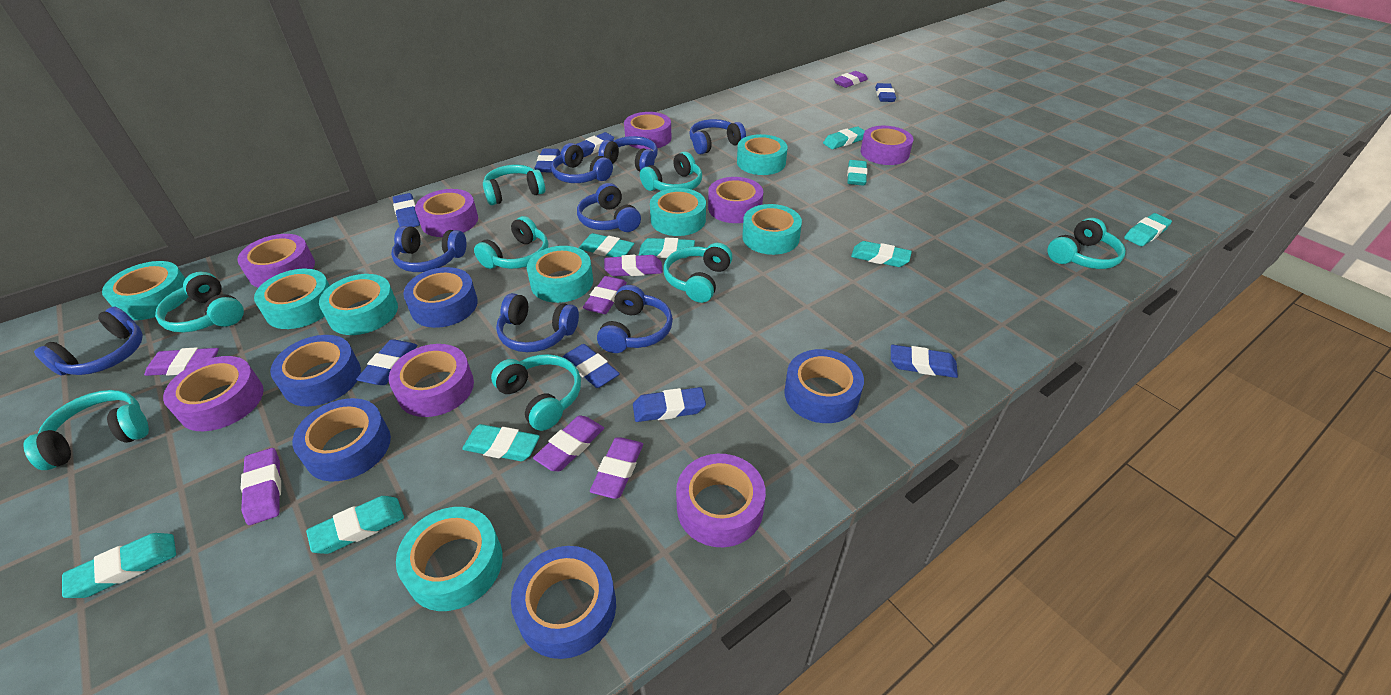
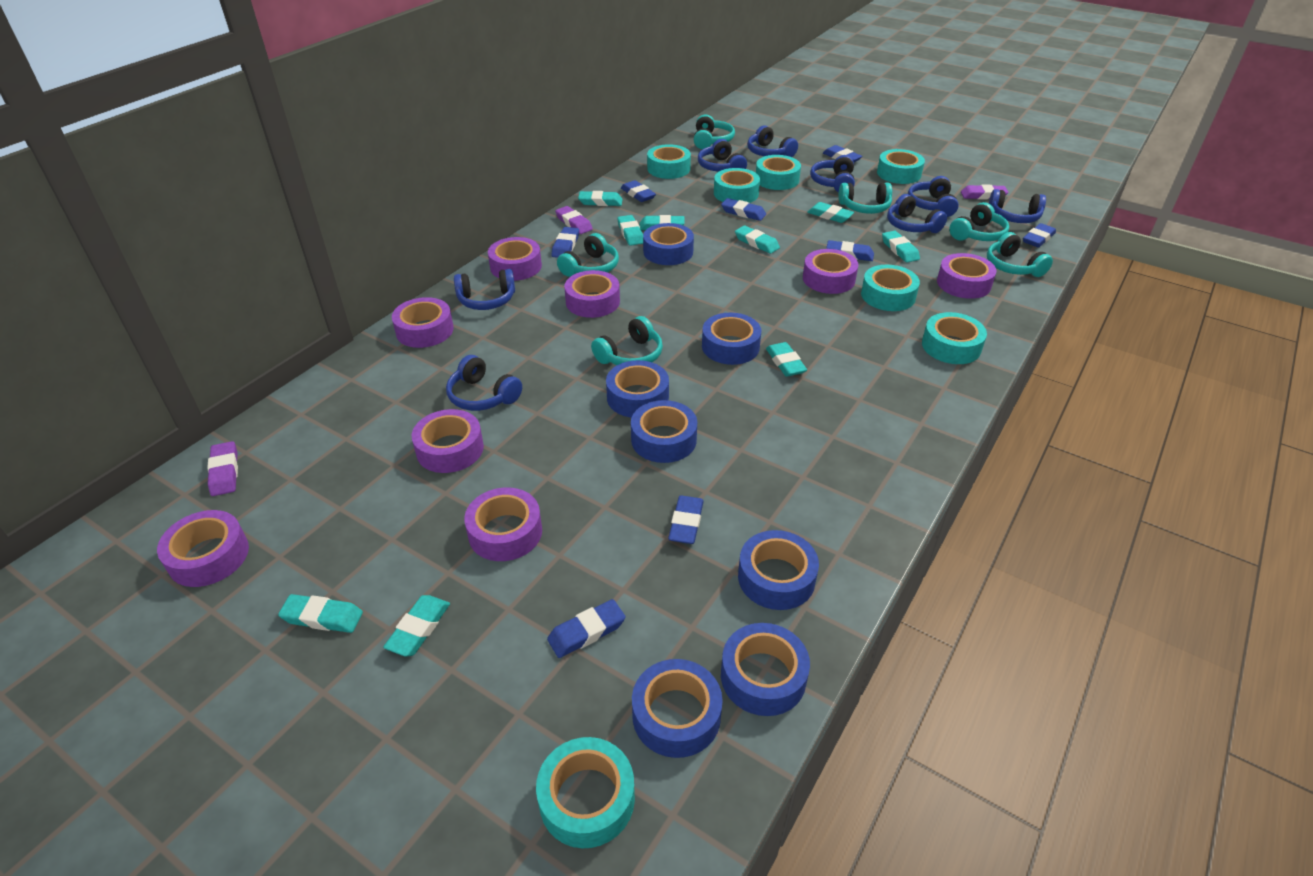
blue tape: [270,335,361,406] [292,398,391,481] [403,267,478,328] [511,546,616,659] [784,349,864,423] = 5 -> [606,360,669,418] [631,400,697,463] [632,659,723,758] [643,223,694,265] [702,313,761,365] [721,623,810,716] [738,530,819,610] = 7
purple eraser: [144,347,219,376] [241,448,281,525] [533,415,604,471] [583,276,627,314] [590,437,643,499] [604,255,663,277] [834,71,868,88] = 7 -> [207,441,238,496] [555,206,593,234] [961,185,1008,199] = 3
turquoise headphones: [23,390,149,470] [155,272,244,333] [474,216,548,269] [483,165,545,205] [491,354,581,431] [640,151,702,191] [664,243,732,303] [1048,218,1126,269] = 8 -> [557,233,619,277] [591,316,663,365] [694,114,735,149] [838,183,892,214] [949,202,1009,241] [987,232,1053,277] = 6
turquoise tape: [102,261,187,320] [254,269,330,329] [319,274,398,335] [396,507,503,611] [527,246,593,303] [650,188,706,236] [737,134,787,175] [742,204,802,255] = 8 -> [536,737,635,848] [647,144,691,179] [714,168,760,203] [756,155,801,190] [861,265,920,311] [877,149,925,184] [922,312,987,364] = 7

